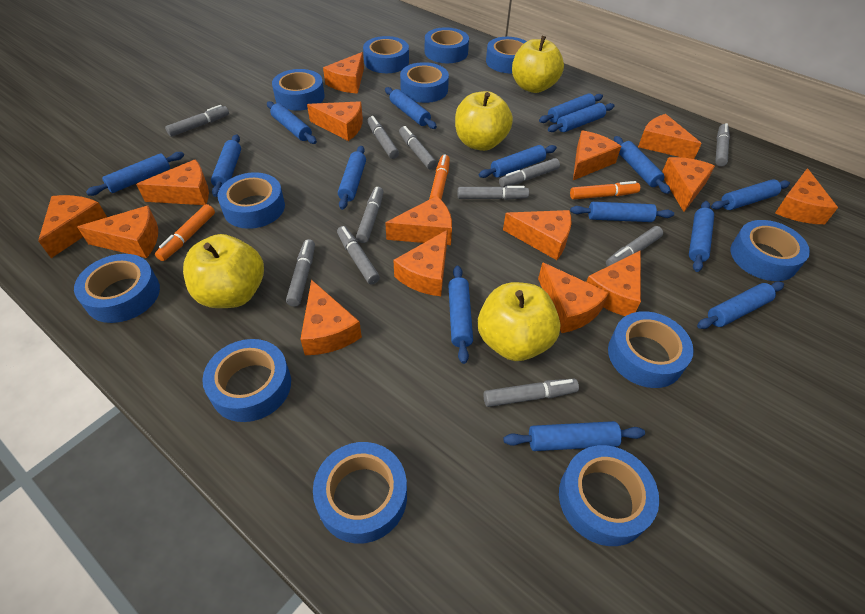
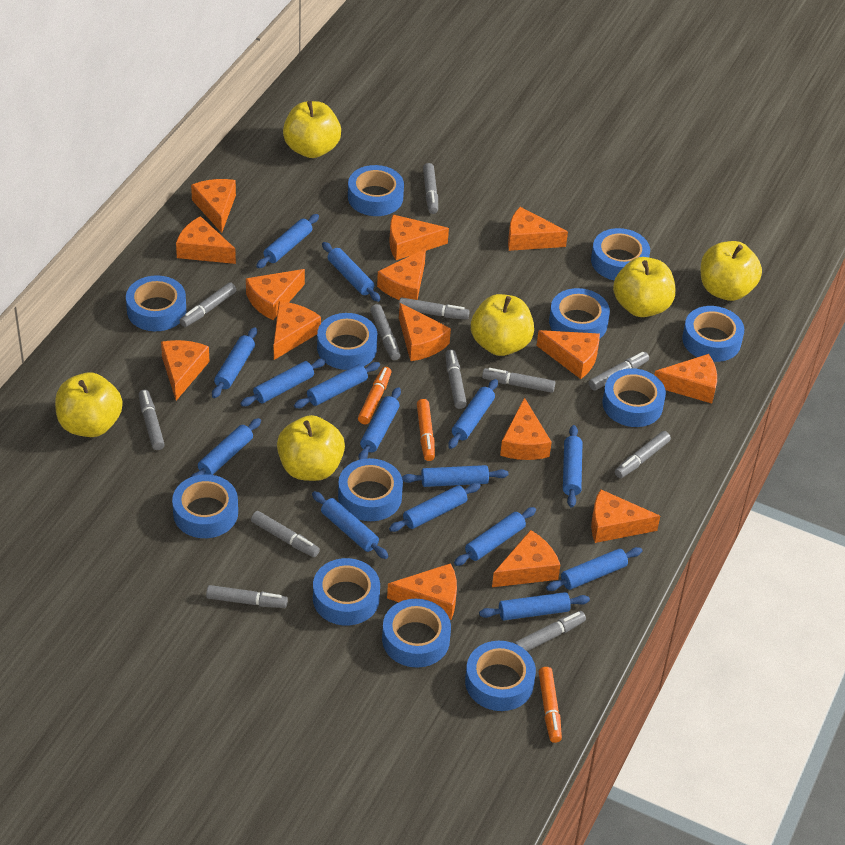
grey marker: [165,105,229,137] [286,239,315,307] [337,226,380,284] [356,187,384,243] [367,116,399,159] [399,126,437,170] [458,186,529,200] [483,379,579,407] [499,158,560,187] [606,226,663,267] [715,123,730,167] = 11 -> [139,390,165,450] [179,282,236,327] [206,585,288,608] [251,511,320,557] [370,304,400,360] [398,297,470,320] [423,163,438,214] [445,349,467,409] [482,368,555,393] [514,611,586,651] [589,352,649,391] [615,431,671,478] = 12
yellow apple: [183,234,264,308] [455,91,513,151] [478,282,561,361] [512,36,564,93] = 4 -> [55,372,123,437] [277,415,345,481] [283,101,341,158] [471,294,534,356] [613,257,675,317] [701,241,762,301] = 6

